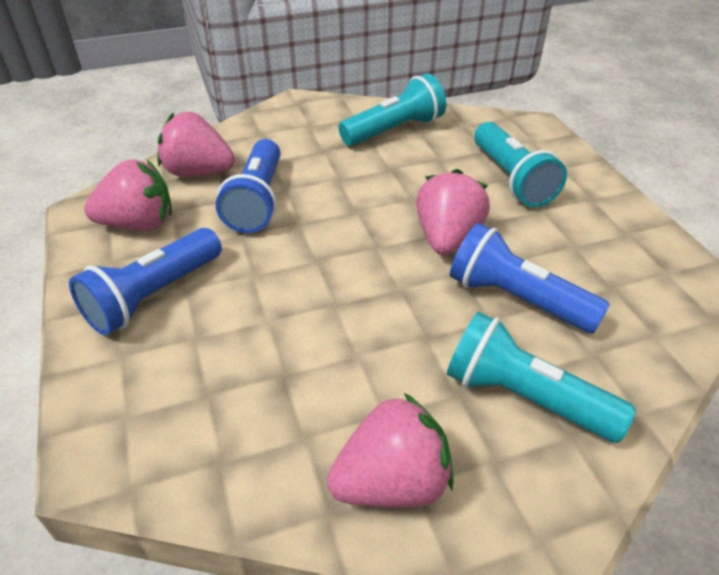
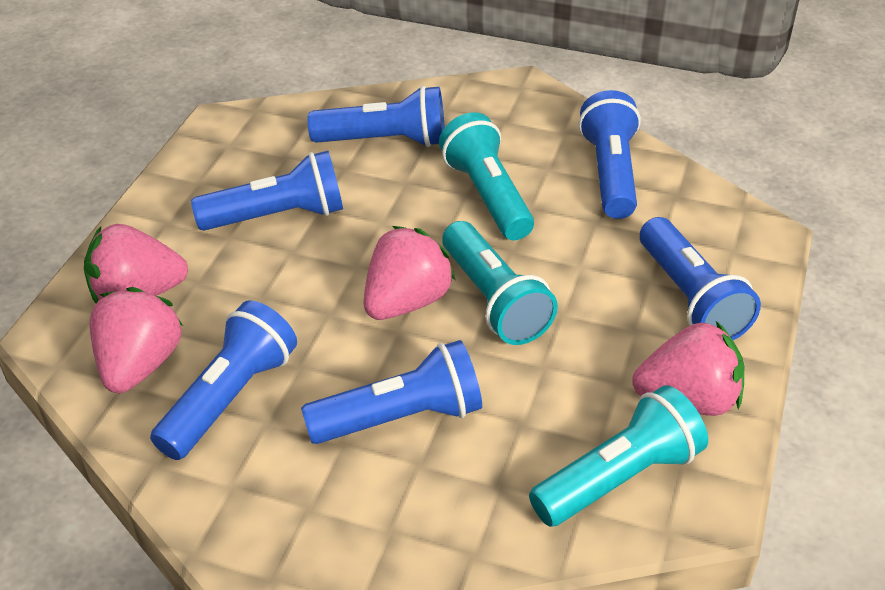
blue flashlight: [69,228,222,335] [216,139,280,233] [450,223,610,333] = 3 -> [150,300,297,460] [191,151,343,231] [301,340,482,444] [307,86,445,147] [579,90,641,219] [640,217,761,340] = 6

